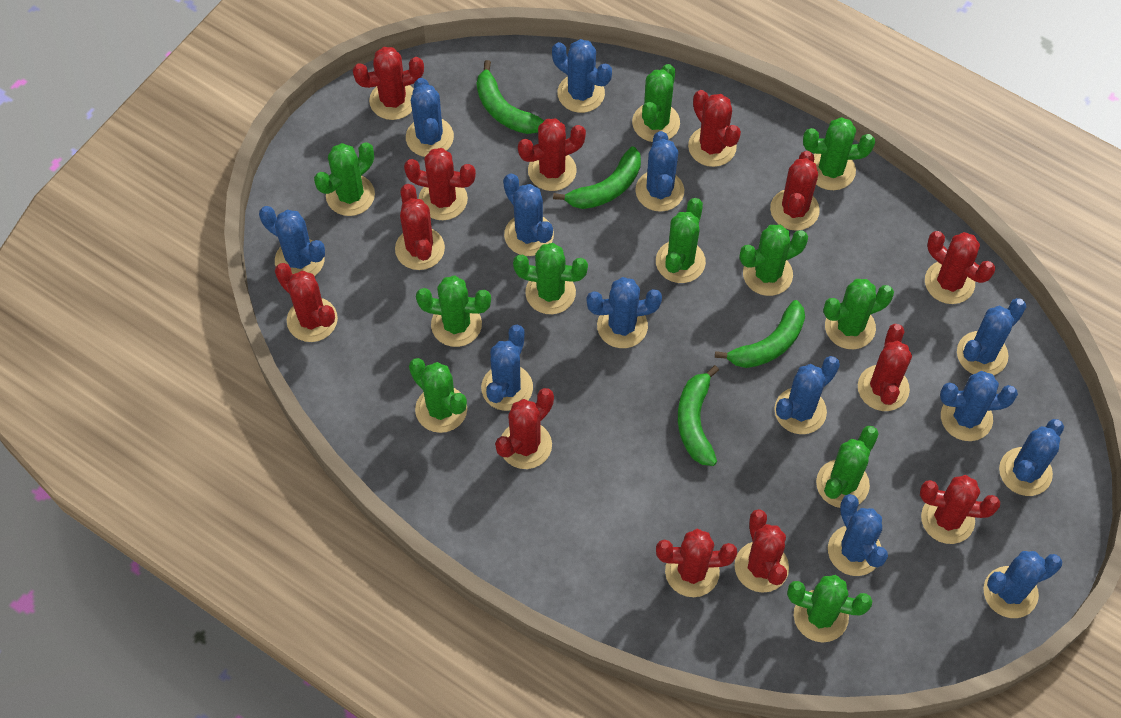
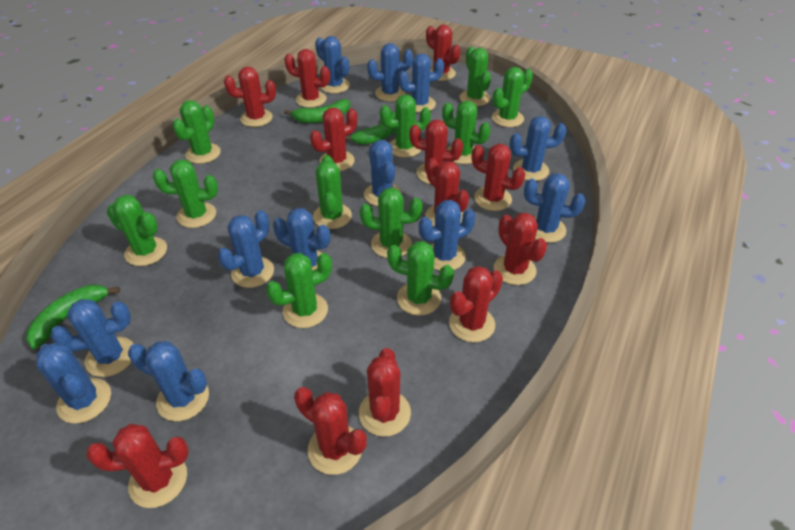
blue cactus: [259,206,325,276] [406,78,454,157] [481,325,533,411] [503,174,554,256] [552,39,612,113] [586,277,662,348] [635,131,684,212] [774,356,840,434] [828,494,888,576] [940,371,1018,441] [957,298,1026,375] [984,551,1063,618] [999,419,1064,496] = 13 -> [36,343,111,424] [51,299,134,377] [128,341,209,421] [218,210,274,288] [273,208,330,271] [315,36,350,93] [364,140,401,206] [367,43,413,101] [398,53,444,113] [419,200,475,271] [510,116,566,181] [524,173,585,243] = 12
green banana: [477,60,544,134] [553,146,641,209] [678,365,719,466] [715,300,805,368] = 4 -> [26,285,120,349] [284,99,350,123] [345,112,396,145] = 3
red cactus: [275,263,338,342] [353,47,424,120] [395,184,445,270] [404,148,476,220] [495,388,554,469] [518,119,586,191] [656,529,737,597] [688,90,741,167] [734,509,789,593] [770,151,820,231] [858,324,912,411] [920,475,1000,544] [925,231,995,304] = 13 -> [86,424,189,508] [224,67,276,127] [284,49,330,108] [294,387,367,475] [310,107,357,171] [359,348,411,437] [409,119,463,184] [425,158,469,227] [426,25,460,81] [449,266,503,342] [472,144,525,211] [494,213,547,285] = 12

